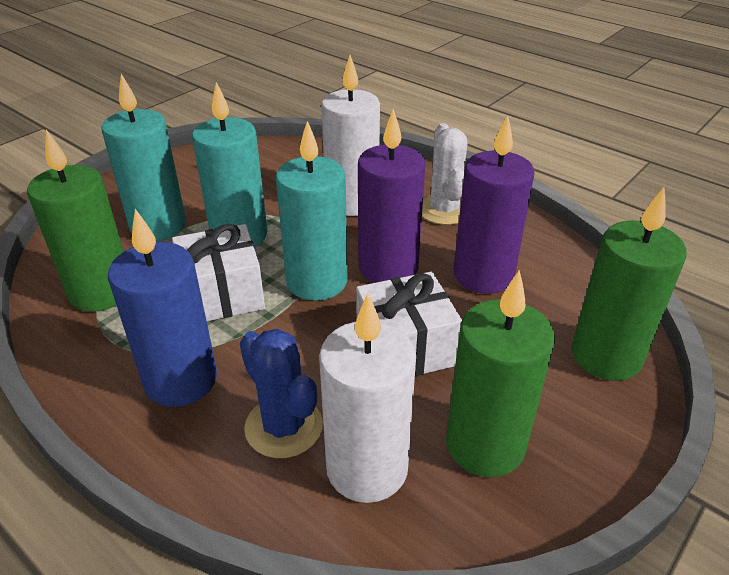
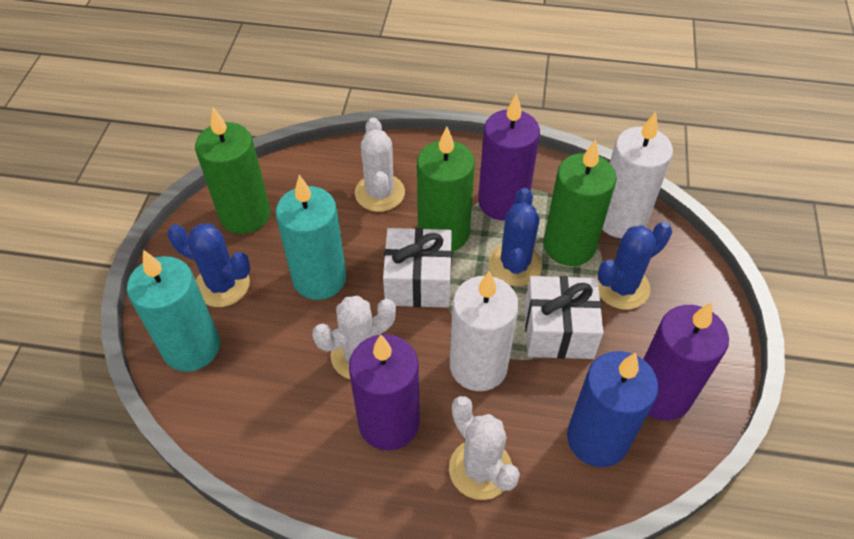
blue cactus: [240,329,323,458] = 1 -> [168,223,251,307] [488,188,542,286] [596,222,672,310] = 3
purple candle: [358,109,425,283] [454,115,535,294] = 2 -> [349,334,420,451] [478,93,540,221] [643,302,729,420] = 3
turquoise candle: [102,74,186,241] [192,82,268,247] [276,121,348,301] = 3 -> [127,250,220,372] [275,175,346,300] = 2
white cactus: [422,123,468,225] = 1 -> [312,296,396,379] [355,118,405,212] [449,396,520,500] = 3

